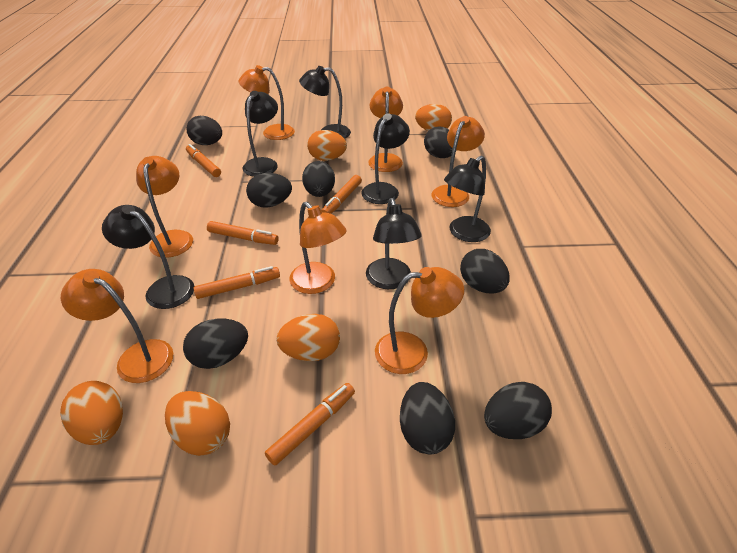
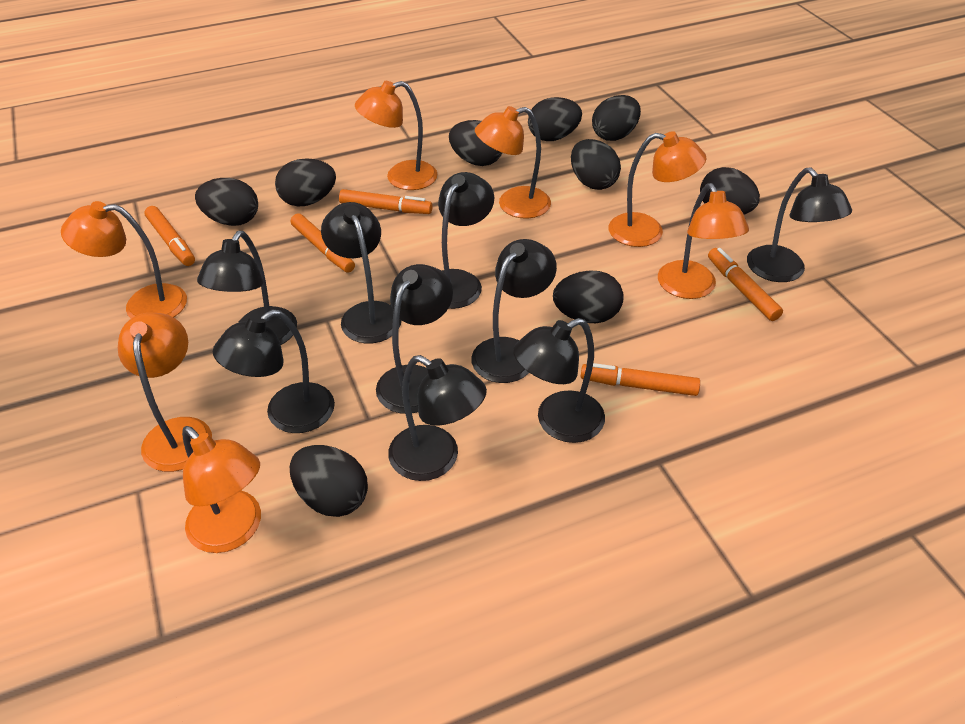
black egg: [183,319,248,369] [186,116,222,145] [246,173,292,208] [302,161,335,197] [400,382,455,455] [424,126,453,158] [460,249,510,293] [484,382,552,439] = 8 -> [195,178,258,226] [275,158,336,207] [290,445,368,517] [449,120,502,166] [528,97,582,141] [553,271,624,323] [571,139,621,190] [592,95,641,141] [700,167,760,215] = 9
black lamp: [102,205,194,309] [242,91,278,177] [299,66,351,139] [361,113,410,204] [366,198,422,289] [444,155,491,242] = 6 -> [197,231,297,345] [213,310,335,433] [321,202,401,343] [376,264,453,414] [388,355,487,481] [438,172,494,309] [471,239,557,383] [513,318,605,443] [747,167,852,282] = 9
orange egg: [60,381,123,445] [165,391,230,456] [276,314,340,361] [307,130,347,161] [415,104,452,131] = 5 -> none = 0

